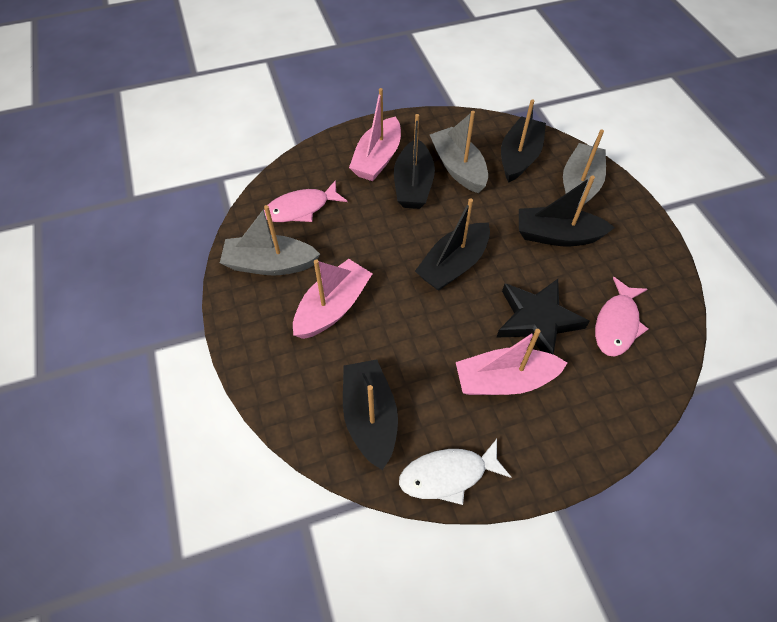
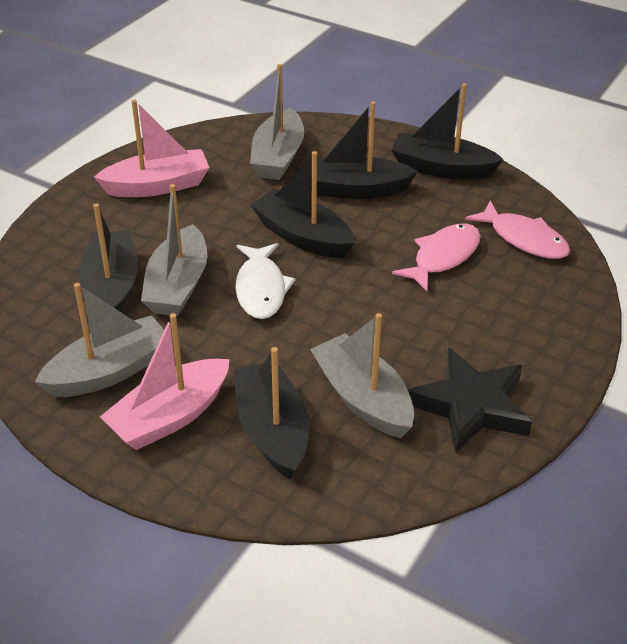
grey boat: [220,205,320,275] [430,111,488,193] [563,130,606,209] = 3 -> [35,283,164,397] [141,184,207,316] [250,64,304,180] [310,313,414,438] = 4
pink boat: [293,259,373,339] [349,88,401,181] [456,329,567,395] = 3 -> [94,100,210,197] [100,313,230,450] = 2

